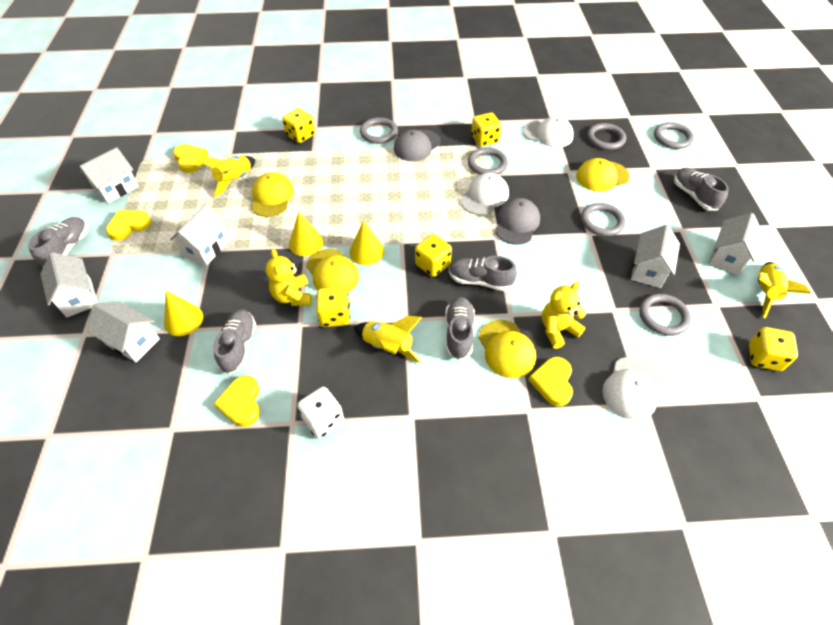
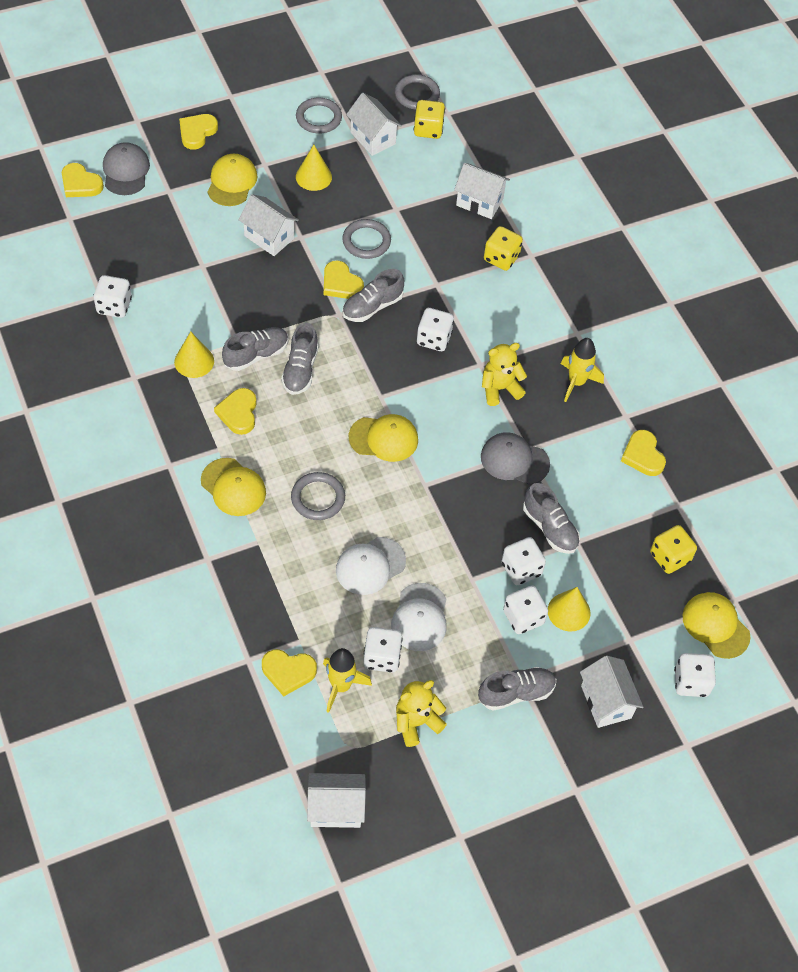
grey ring: [360,117,398,144] [468,147,508,175] [581,203,625,236] [587,123,626,150] [639,294,691,336] [654,122,694,149] = 6 -> [291,472,345,520] [296,98,342,134] [342,219,391,259] [395,75,440,110] = 4
white cap: [460,173,509,215] [523,117,574,148] [602,357,660,420] = 3 -> [336,537,406,595] [391,583,447,651] = 2
white dice: [297,387,344,438] = 1 -> [93,275,132,318] [364,627,403,673] [417,308,454,351] [502,537,546,585] [503,586,548,634] [674,653,716,697] = 6
white house: [40,252,98,317] [80,147,139,203] [87,302,160,362] [170,204,229,266] [631,225,680,288] [709,213,763,275] = 6 -> [239,194,299,256] [307,773,366,828] [346,93,402,156] [454,163,510,219] [580,656,643,728] = 5
yellow dice: [282,108,315,143] [316,287,350,327] [415,234,452,277] [471,113,502,147] [749,327,798,371] = 5 -> [414,100,445,139] [484,226,523,271] [650,525,697,574] = 3
yellow heart: [106,210,151,241] [173,144,208,173] [213,376,260,427] [528,357,573,407] = 4 -> [62,163,104,197] [179,114,218,149] [214,388,257,435] [262,649,317,696] [324,260,364,299] [621,430,666,476] = 6
yellow rocket: [197,156,255,197] [354,316,422,363] [758,262,811,318] = 3 -> [323,648,372,713] [561,338,604,402] = 2

